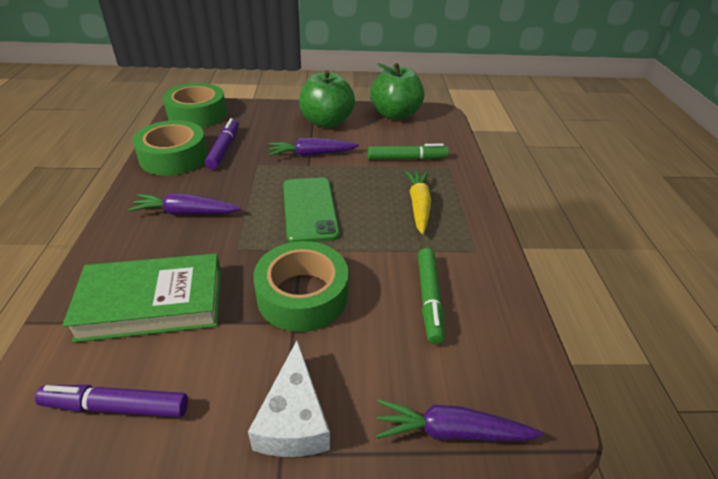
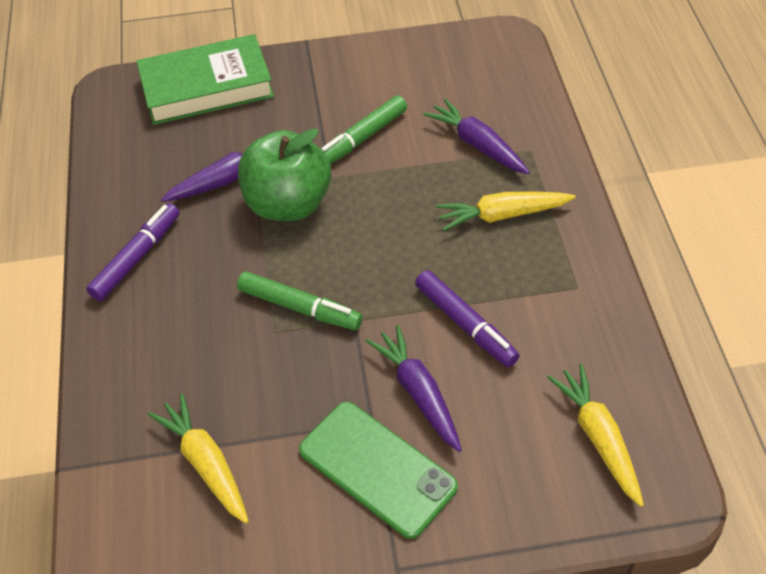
green apple: [299,70,355,128] [370,63,424,120] = 2 -> [238,128,331,221] = 1
green tape: [133,120,208,176] [163,83,227,128] [253,241,349,332] = 3 -> none = 0
white cheese: [248,341,330,457] = 1 -> none = 0
yellow carrot: [405,170,431,235] = 1 -> [148,393,249,524] [436,192,575,231] [547,364,644,507] = 3

